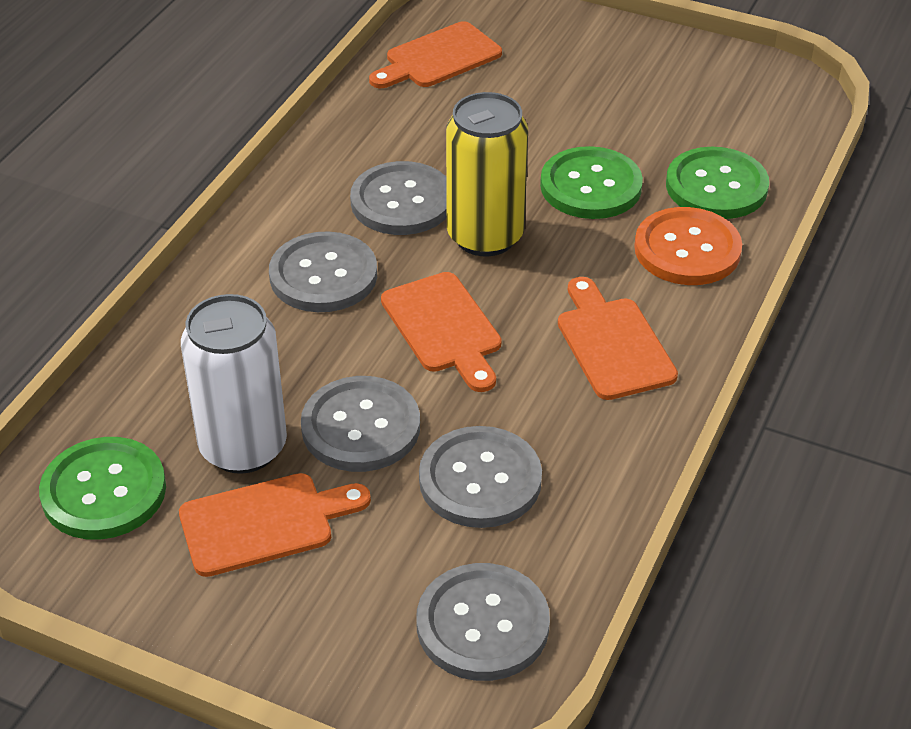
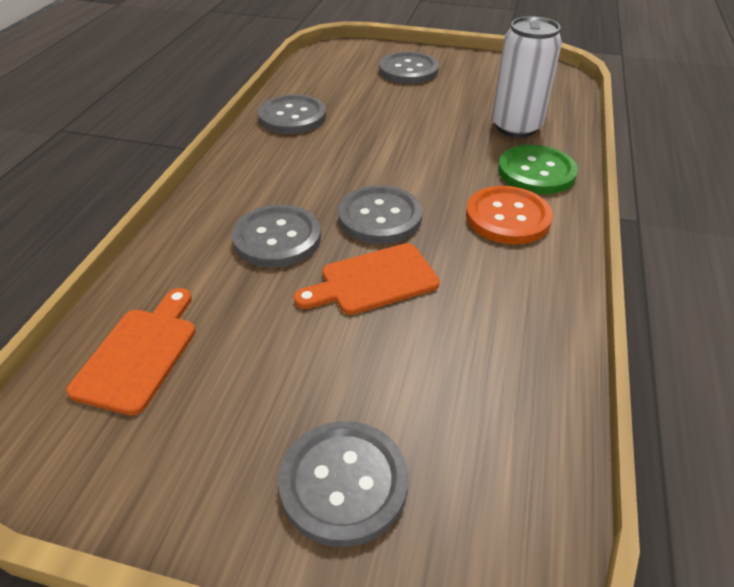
green button: [39,437,166,540] [540,146,643,219] [666,147,769,219] = 3 -> [498,145,578,194] = 1
orange cutting board: [179,473,371,577] [369,21,502,88] [381,272,502,392] [558,277,678,400] = 4 -> [66,288,196,416] [294,243,440,315] = 2
yellow can: [446,92,528,256] = 1 -> none = 0

